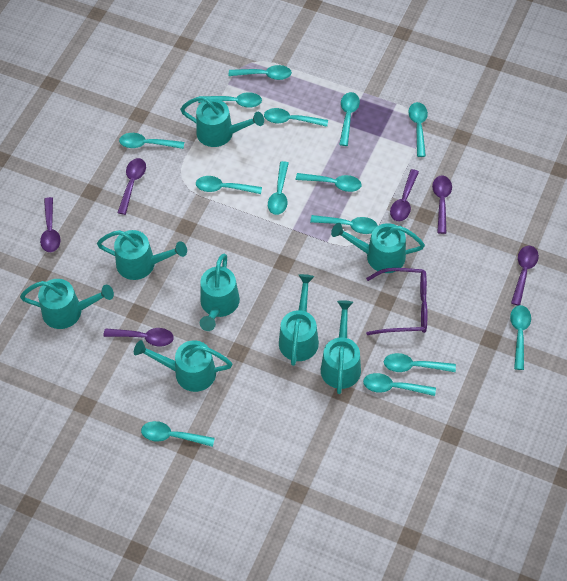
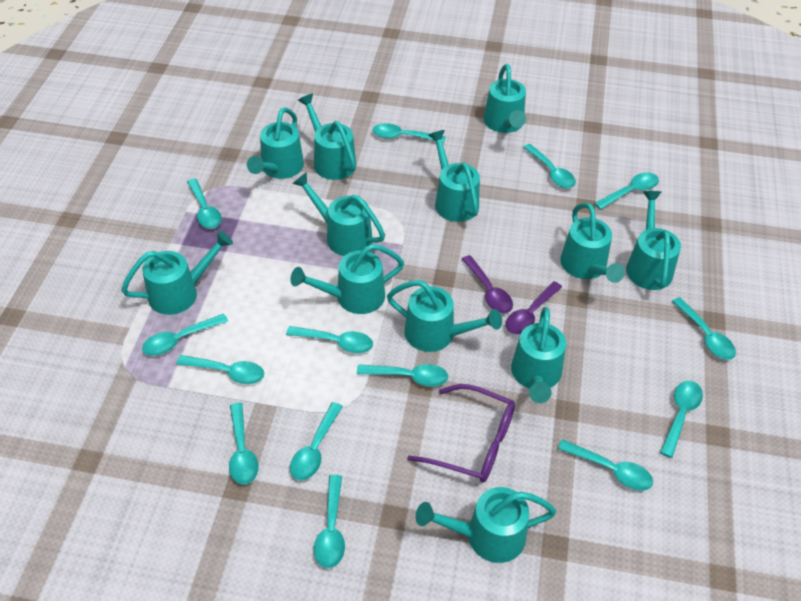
purple spoon: [40,197,61,252] [103,328,174,346] [117,158,146,215] [390,169,419,221] [432,175,452,234] [511,246,539,305] = 6 -> [462,255,513,313] [506,281,562,334] = 2
turquoise watering can: [20,279,114,329] [97,230,187,280] [134,340,232,392] [180,96,264,147] [200,253,240,331] [279,274,319,366] [321,300,361,394] [331,223,425,273] = 8 -> [121,231,233,315] [247,107,304,179] [290,244,404,314] [293,172,385,256] [298,94,356,180] [387,280,502,352] [416,487,556,563] [428,130,480,222] [484,64,526,133] [511,307,566,403] [560,203,625,283] [626,191,681,290] = 12

